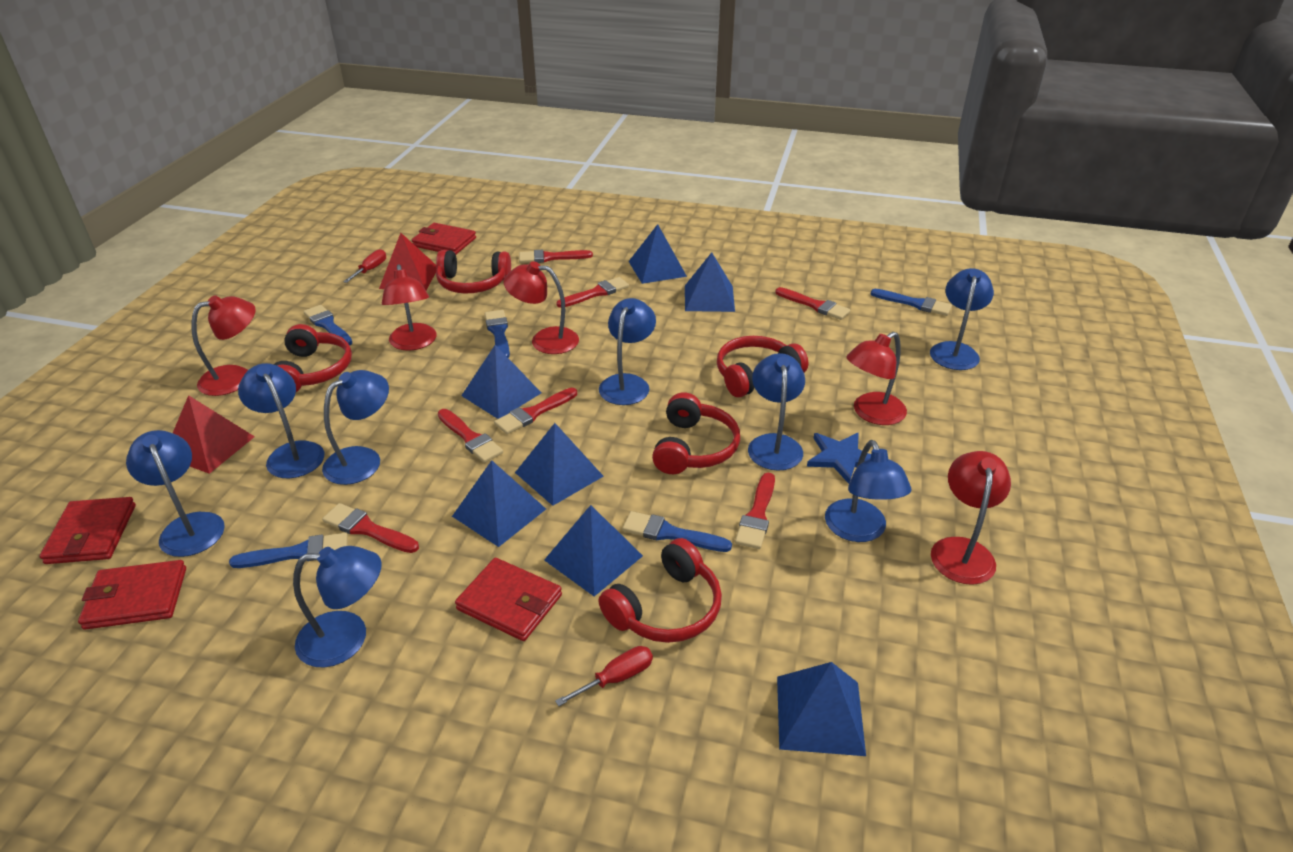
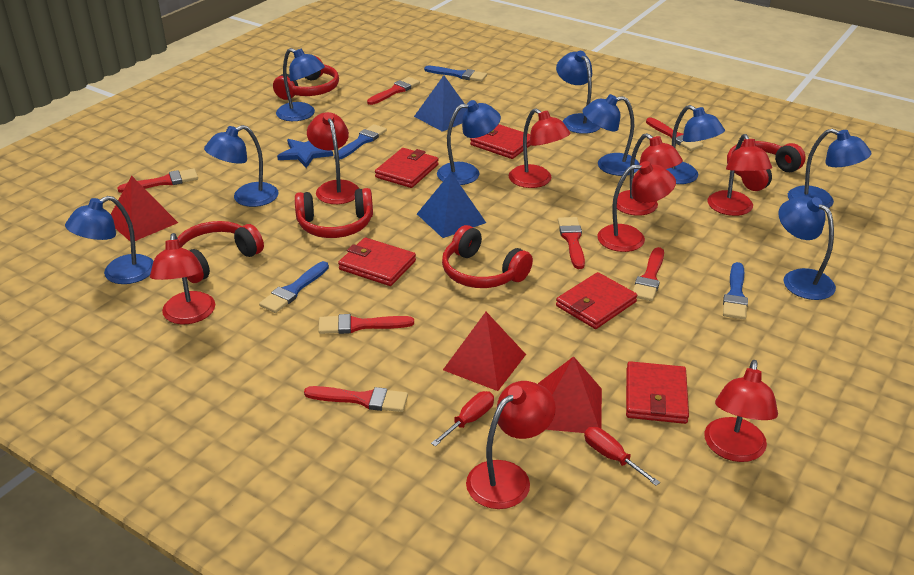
blue brush: [229,532,348,568] [303,305,352,345] [485,310,510,358] [622,511,732,552] [871,289,952,316] = 5 -> [259,261,329,313] [334,124,387,160] [424,66,487,82] [723,262,748,320] = 4
blue lamp: [126,430,225,557] [238,363,325,478] [293,546,382,667] [322,370,389,485] [599,298,656,405] [748,353,805,471] [825,440,912,542] [930,268,994,370] = 8 -> [65,196,153,284] [204,125,279,207] [276,48,325,121] [437,100,501,185] [556,51,601,134] [582,94,640,176] [667,105,725,184] [778,196,836,300] [788,129,871,208] = 9
blue pyramid: [452,460,546,547] [461,345,541,419] [515,423,604,506] [544,505,643,597] [628,224,687,284] [685,252,735,312] [777,662,866,756] = 7 -> [414,76,468,132] [417,172,486,238] = 2
red lamp: [191,295,256,396] [382,264,437,351] [504,261,579,354] [846,332,907,425] [931,451,1011,585] = 5 -> [150,233,215,324] [307,112,359,204] [466,381,556,509] [508,108,570,188] [597,161,676,252] [617,133,683,215] [704,360,778,462] [708,134,772,216] = 8
red pyramid: [173,395,255,474] [379,233,437,290] = 2 -> [111,176,178,241] [443,312,526,391] [538,356,602,433] = 3
red wallet: [39,497,136,564] [78,560,186,630] [412,223,476,254] [455,558,562,641] = 4 -> [338,238,416,286] [375,148,439,188] [470,124,531,159] [556,272,637,329] [626,361,689,424] = 5

